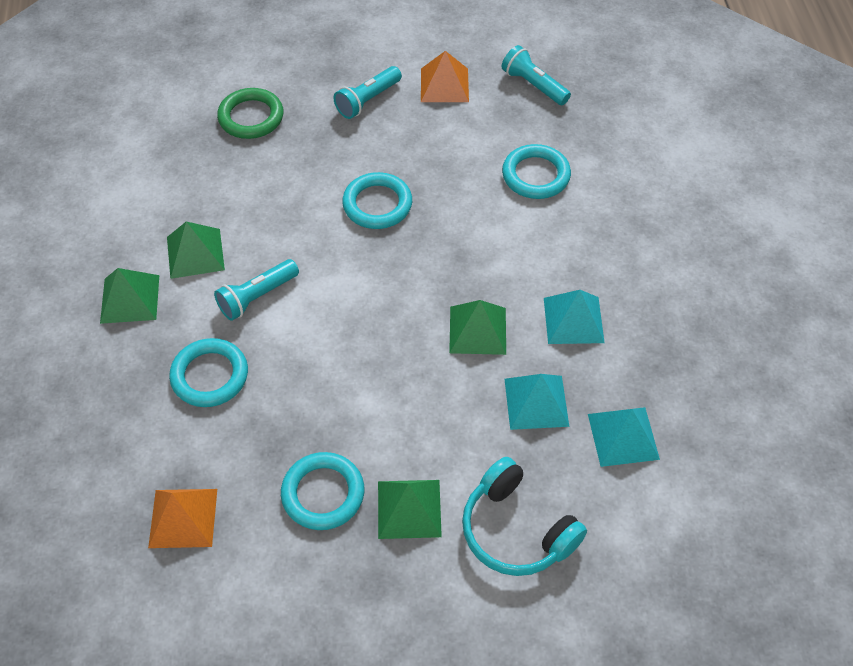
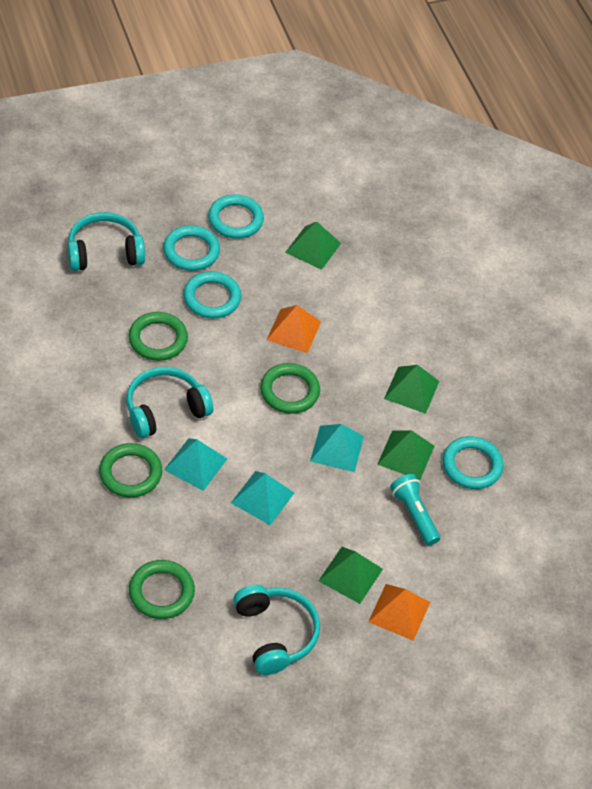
green ring: [217,88,283,139] = 1 -> [99,443,162,498] [128,312,188,361] [129,560,195,619] [260,363,320,414] = 4
turquoise flashlight: [214,259,299,321] [334,66,402,119] [502,45,571,105] = 3 -> [390,474,440,546] = 1
turquoise headphones: [462,457,587,576] = 1 -> [67,212,145,271] [127,367,213,438] [234,585,320,675] = 3

